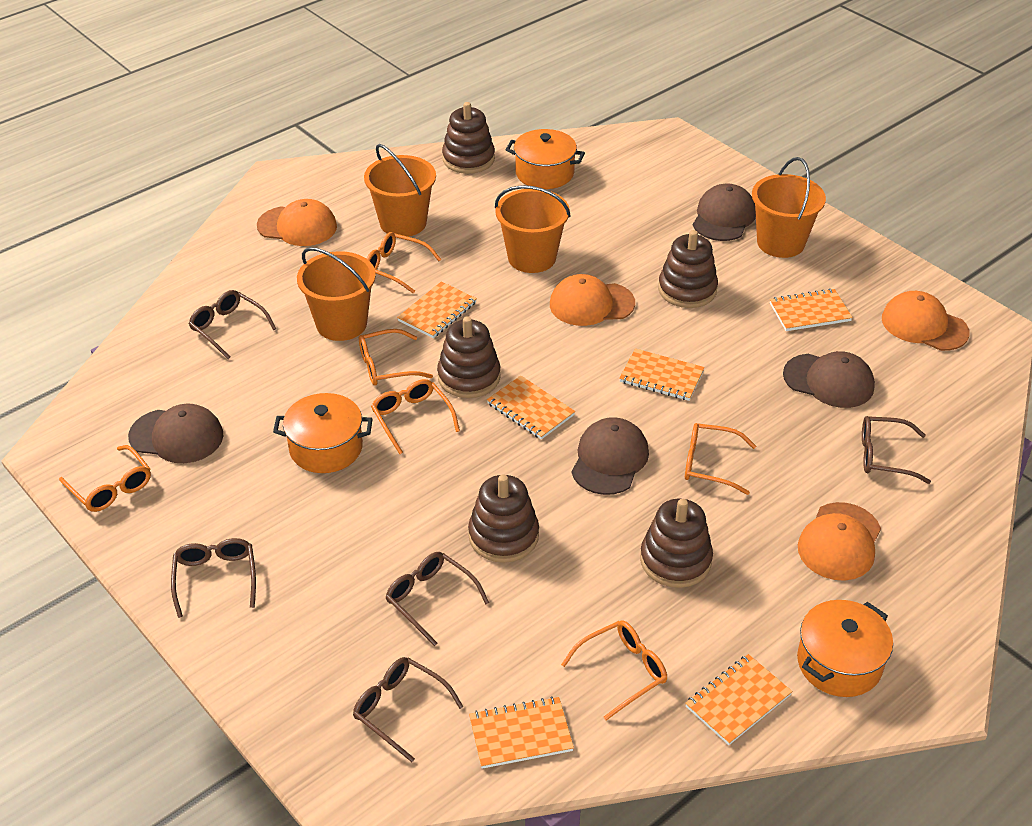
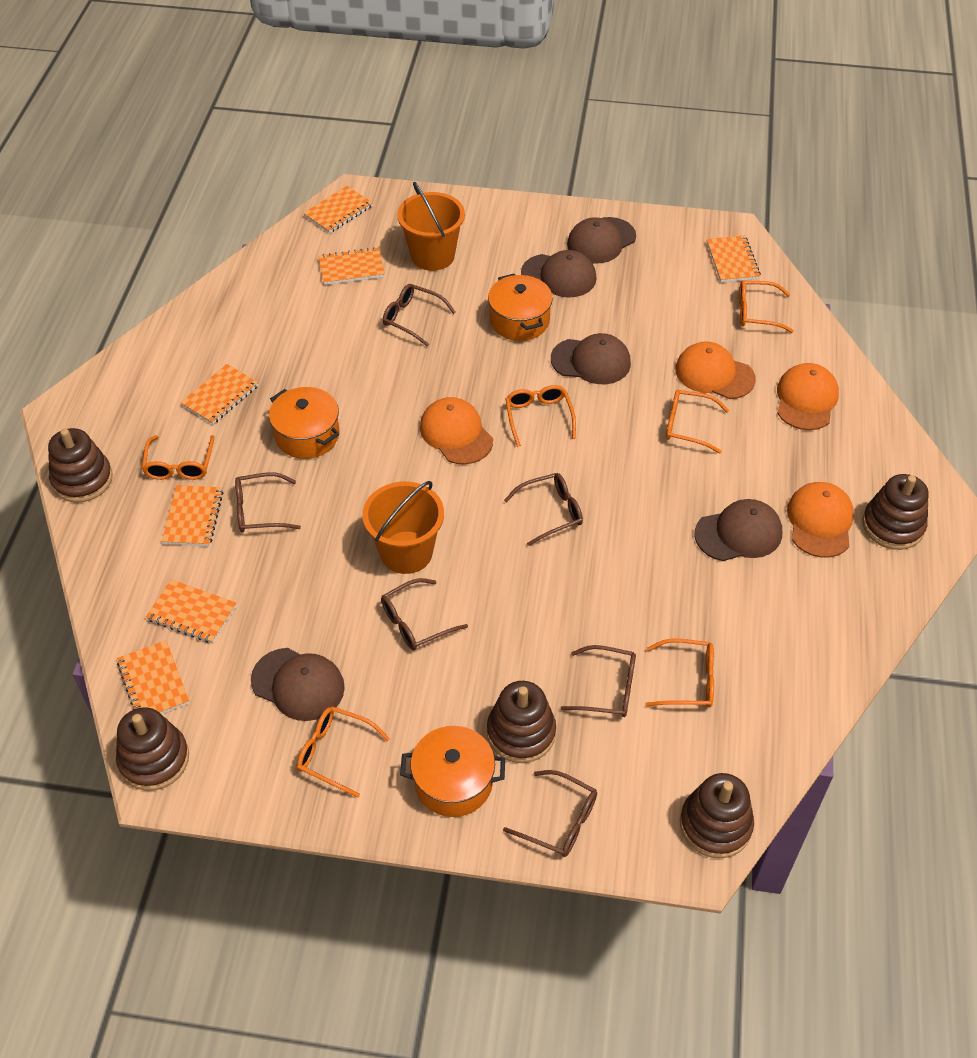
brown cap: [128,404,223,463] [571,417,649,495] [693,184,756,241] [783,351,875,408] = 4 -> [251,648,345,721] [521,250,597,297] [551,333,631,384] [567,217,636,264] [694,499,782,561] = 5
brown glasses: [171,538,256,618] [189,290,276,359] [353,657,464,762] [385,552,489,646] [862,416,931,484] = 5 -> [235,472,301,532] [381,578,468,650] [383,284,456,347] [503,770,597,857] [504,473,583,546] [561,645,636,717] = 6
orange bucket: [297,247,376,341] [364,144,436,237] [495,185,571,273] [752,157,826,258] = 4 -> [362,481,444,574] [397,182,465,271] = 2
orange notebook: [397,281,477,338] [469,696,574,769] [487,376,575,440] [619,348,705,401] [685,654,793,745] [770,289,853,331] = 6 -> [117,640,189,714] [146,579,237,644] [162,485,223,546] [180,364,259,424] [303,186,373,233] [319,247,385,285] [707,236,761,282] = 7

